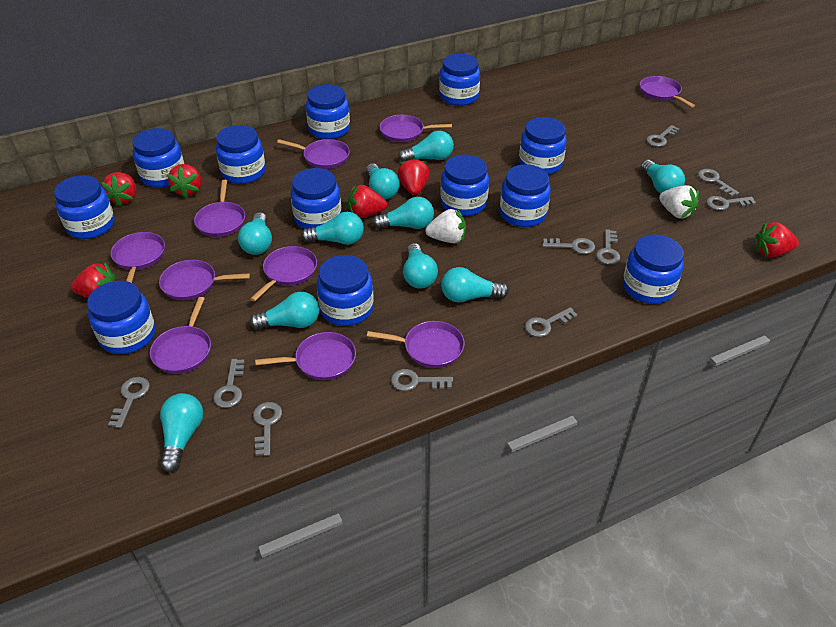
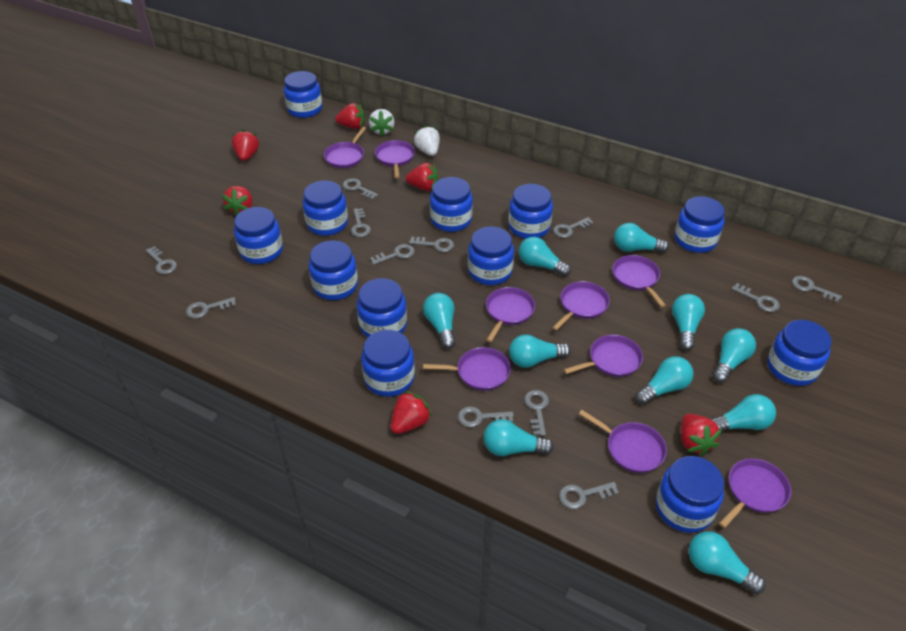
grey key: [108,377,150,428] [213,359,245,408] [253,402,282,456] [391,369,453,391] [525,307,577,337] [542,238,595,254] [596,229,620,265] [646,125,679,147] [698,169,739,197] [706,196,756,210] = 10 -> [146,246,177,275] [186,297,236,319] [343,178,378,200] [351,208,371,237] [370,244,415,265] [409,237,454,252] [458,407,514,428] [524,390,549,436] [553,217,594,238] [559,482,619,509] [731,283,780,312] [792,276,842,303] = 12
purple pan: [111,232,165,283] [150,297,211,374] [159,260,250,300] [194,180,245,237] [250,246,317,302] [255,332,356,380] [277,139,350,169] [367,321,464,368] [380,115,452,142] [640,76,695,108] = 10 -> [324,127,366,168] [375,140,415,178] [423,347,511,391] [486,287,535,342] [552,281,610,331] [563,335,643,377] [579,410,667,473] [612,255,666,307] [719,459,791,528] = 9

